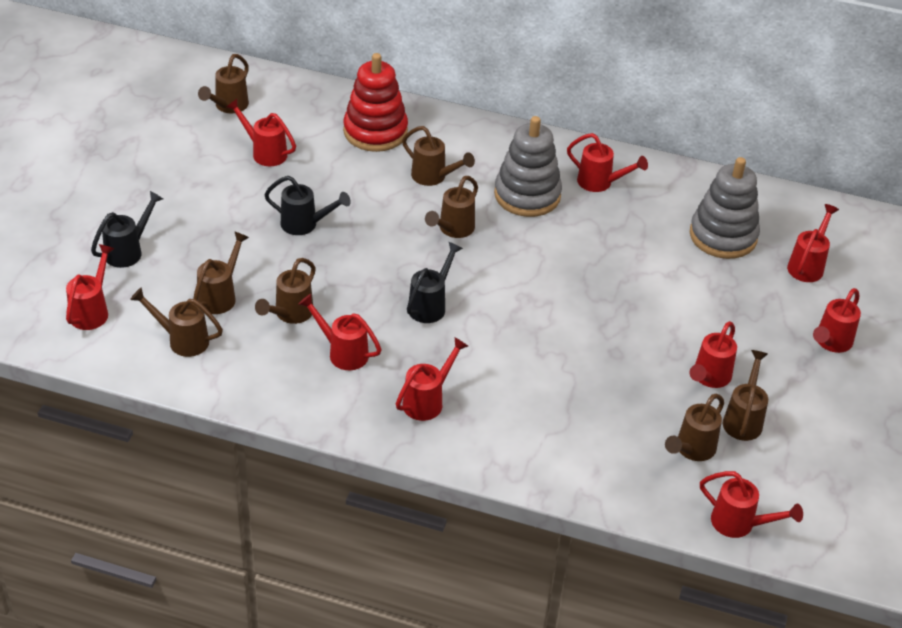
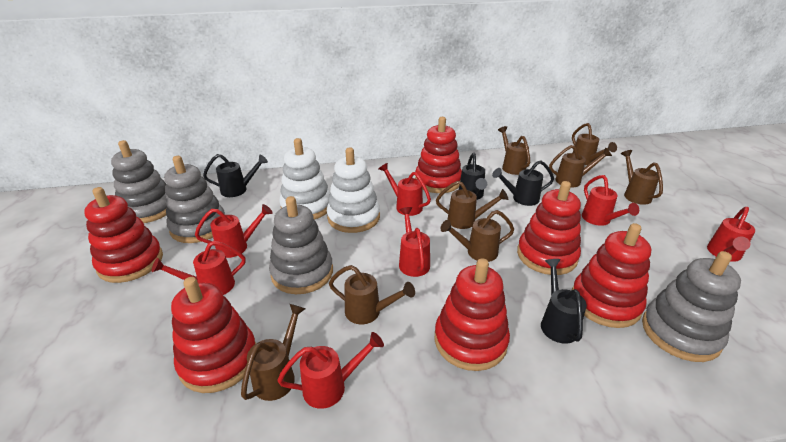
black watering can: [91,191,163,268] [264,176,351,235] [407,242,463,323] = 3 -> [203,154,268,197] [459,153,487,200] [492,160,554,206] [541,259,587,344] = 4
grey stacking toy: [494,116,562,217] [690,157,760,259] = 2 -> [111,140,167,223] [164,156,225,243] [269,196,333,294] [642,251,741,362] = 4
red stacking toy: [343,53,408,152] = 1 -> [84,187,163,283] [171,277,256,393] [415,117,462,193] [434,258,510,371] [517,181,581,275] [572,223,651,328] = 6
red watering can: [66,244,115,330] [226,99,296,166] [298,294,381,370] [396,337,468,421] [567,133,648,192] [690,321,737,388] [700,471,803,538] [787,204,839,282] [813,288,861,353] = 9 -> [152,241,246,295] [195,204,272,258] [277,332,384,409] [379,163,431,216] [399,207,430,277] [582,175,639,226] [707,207,755,262] = 7
white stacking toy: none = 0 -> [279,138,330,220] [327,147,380,233] = 2

